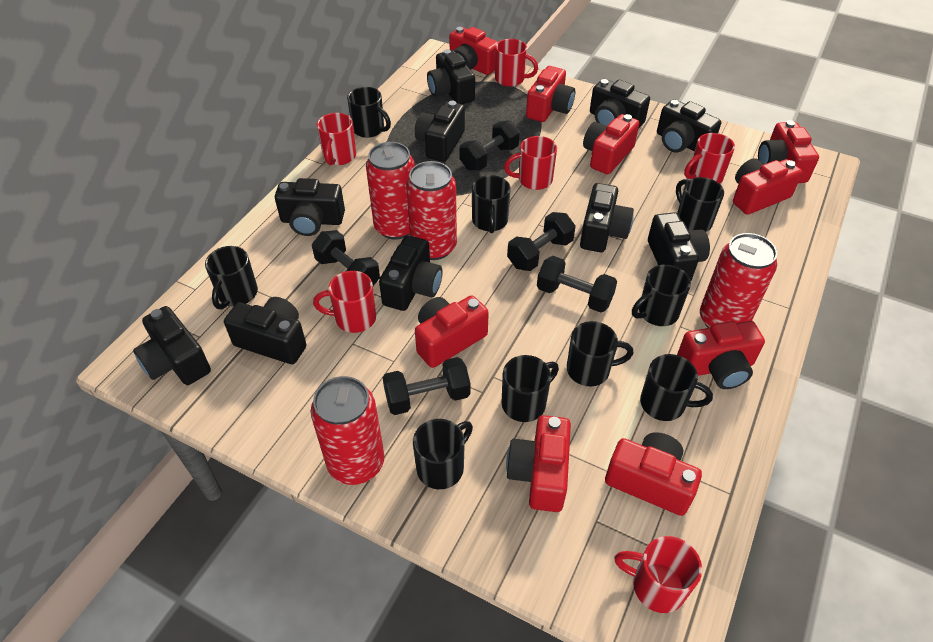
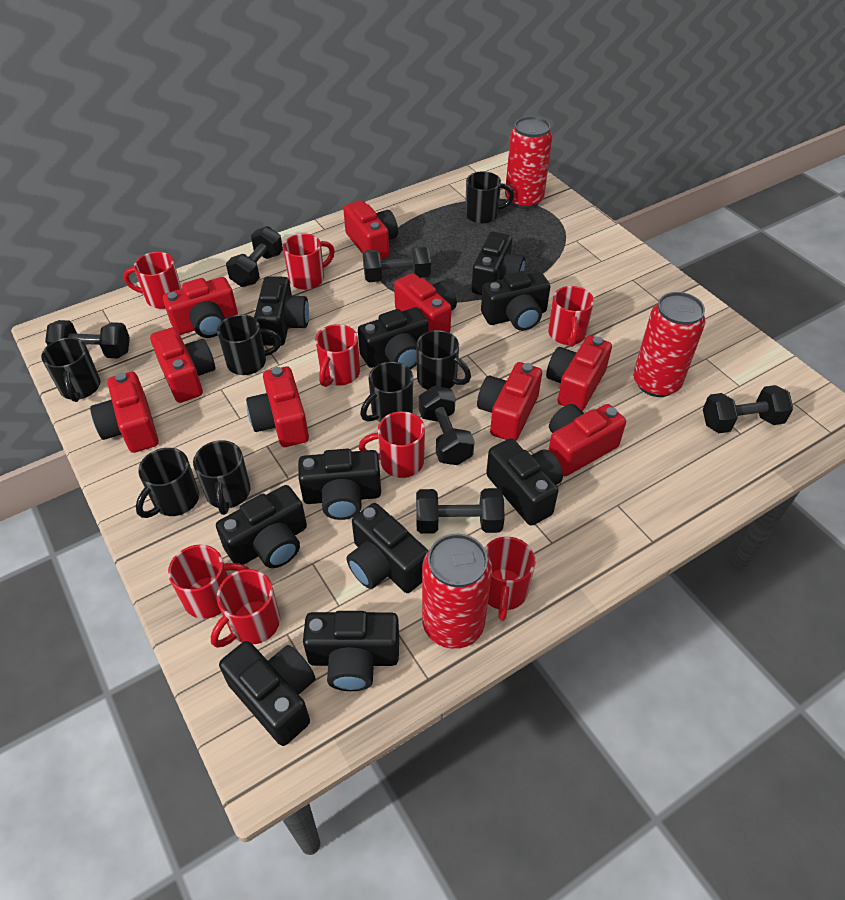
black dumbbell: [312,230,380,286] [382,357,471,415] [459,120,520,171] [507,212,576,271] [537,256,617,313] = 5 -> [45,320,130,358] [226,226,283,287] [363,245,431,282] [416,488,505,534] [419,386,475,465] [703,385,793,433] = 6
black mug: [205,246,258,310] [347,87,391,138] [413,419,473,489] [472,175,511,233] [502,355,559,422] [567,321,634,386] [632,265,691,326] [640,354,713,421] [676,177,724,232] = 9 -> [41,338,101,402] [136,448,199,518] [193,440,251,515] [217,314,281,375] [360,362,413,422] [416,330,471,390] [465,171,514,224] = 7
red can: [311,376,384,485] [366,142,415,240] [406,161,457,260] [700,233,777,328] = 4 -> [422,533,492,649] [505,116,552,209] [633,292,706,397] = 3
red mug: [313,271,376,333] [317,113,356,165] [495,39,538,87] [504,136,557,190] [614,536,702,613] [684,133,735,184] = 6 -> [123,252,182,309] [168,545,249,619] [211,569,280,648] [283,234,335,290] [315,324,360,387] [359,411,425,478] [485,537,535,621] [548,286,594,347] = 8

